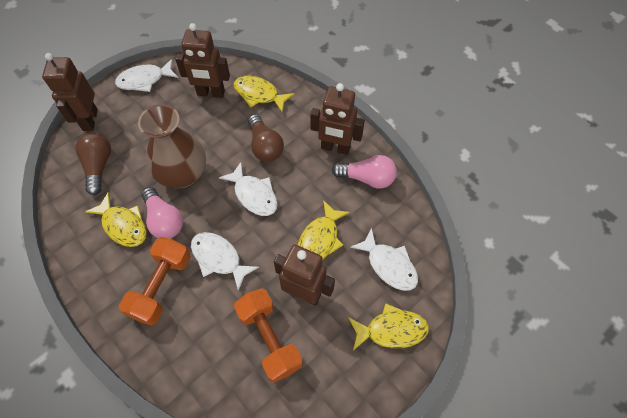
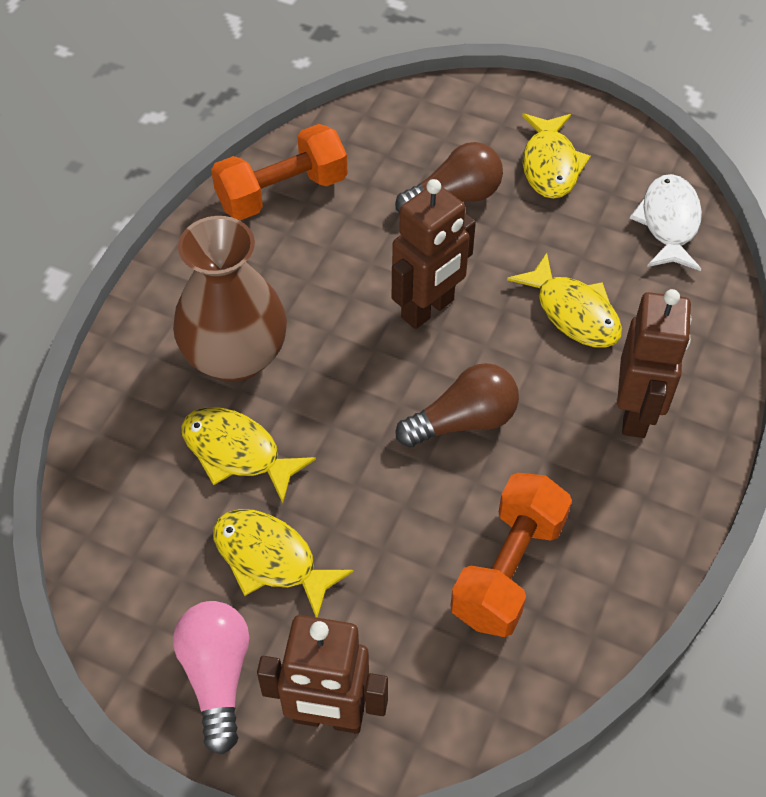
brown robot: [42,53,98,131] [175,23,230,98] [274,245,335,305] [310,83,365,155] = 4 -> [257,615,388,734] [392,179,476,329] [617,289,692,438] = 3
pink light bulb: [141,187,183,238] [332,155,397,189] = 2 -> [173,601,249,755] = 1
white fish: [115,59,178,92] [191,232,259,291] [219,162,278,216] [350,228,418,291] = 4 -> [630,174,702,271] = 1

